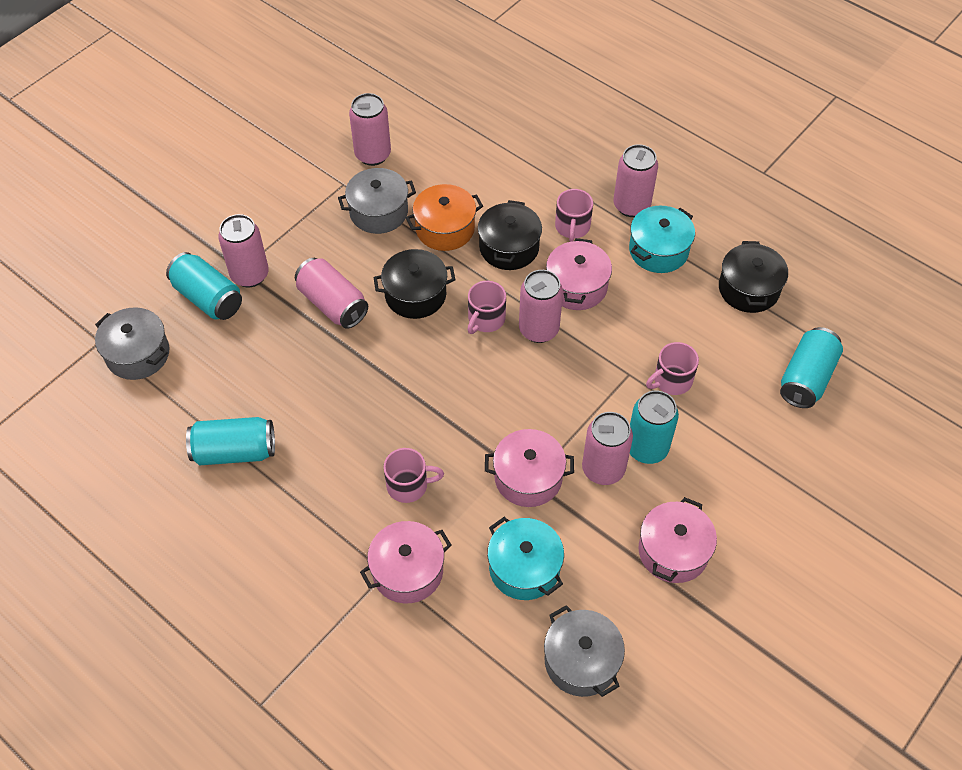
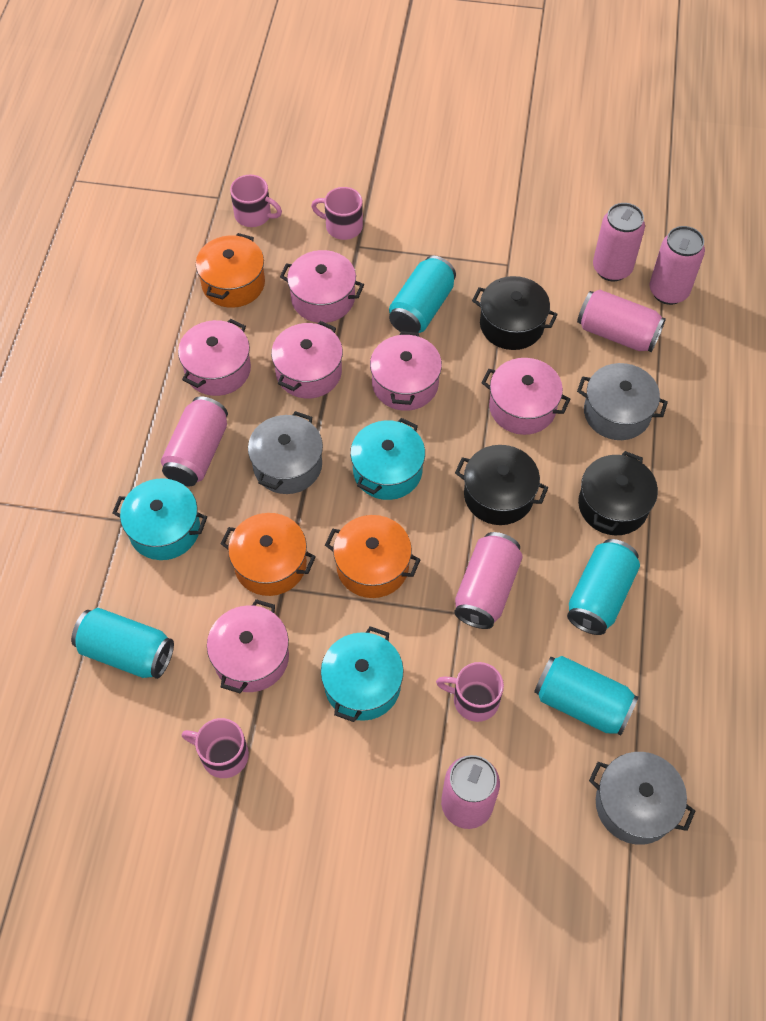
orange pot: [406,184,483,251] = 1 -> [196,233,265,308] [220,513,316,596] [325,515,421,598] = 3
pink pot: [360,521,452,603] [485,429,574,507] [546,238,612,310] [638,497,717,583] = 4 -> [178,319,251,396] [207,599,289,693] [271,321,343,399] [280,250,364,323] [370,331,442,411] [481,358,570,435] = 6
turquoise pot: [487,517,564,600] [629,206,695,273] = 2 -> [112,478,207,560] [321,626,404,722] [350,418,425,500] = 3

